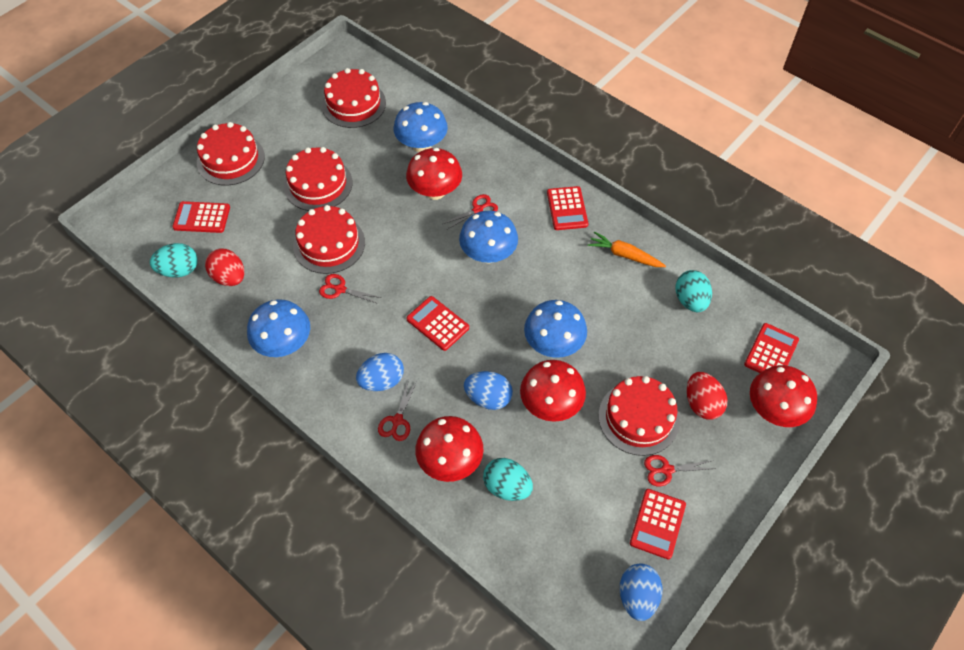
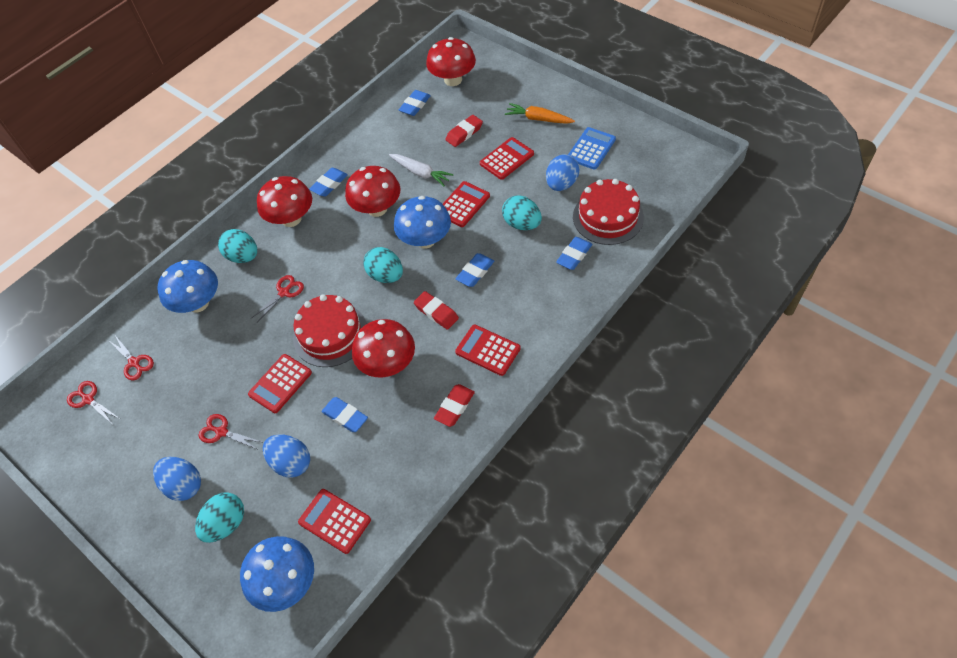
blue calculator: none = 0 -> [568,127,616,170] = 1
blue eraser: none = 0 -> [309,168,348,197] [321,397,368,432] [399,90,431,116] [456,253,494,287] [556,237,592,270] = 5
blue mushroom: [247,299,310,357] [394,102,448,152] [459,211,518,263] [524,300,587,358] = 4 -> [158,260,218,313] [240,536,314,612] [394,196,451,249] = 3
red cake: [197,122,265,185] [284,147,352,211] [293,205,365,274] [322,68,386,128] [599,376,680,456] = 5 -> [293,294,367,367] [573,179,644,245] = 2
red egg: [205,249,244,286] [687,372,728,420] = 2 -> none = 0
red eraser: none = 0 -> [414,291,459,330] [434,384,475,427] [445,115,483,147] = 3
turquoise egg: [150,243,198,278] [483,458,533,501] [675,270,712,312] = 3 -> [195,492,244,543] [218,229,257,263] [363,247,403,283] [502,195,542,230] = 4
white carrot: none = 0 -> [389,154,453,186] = 1

